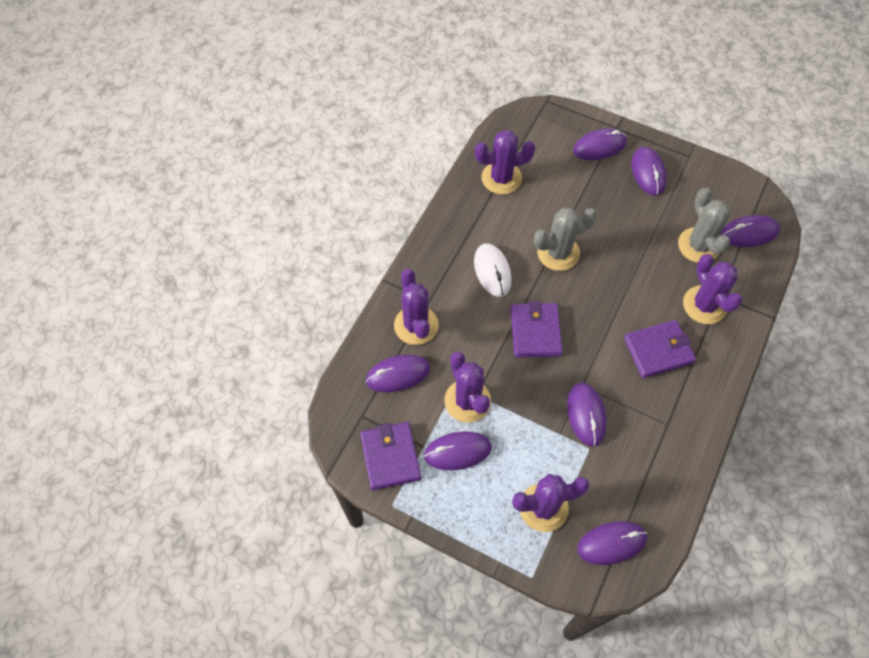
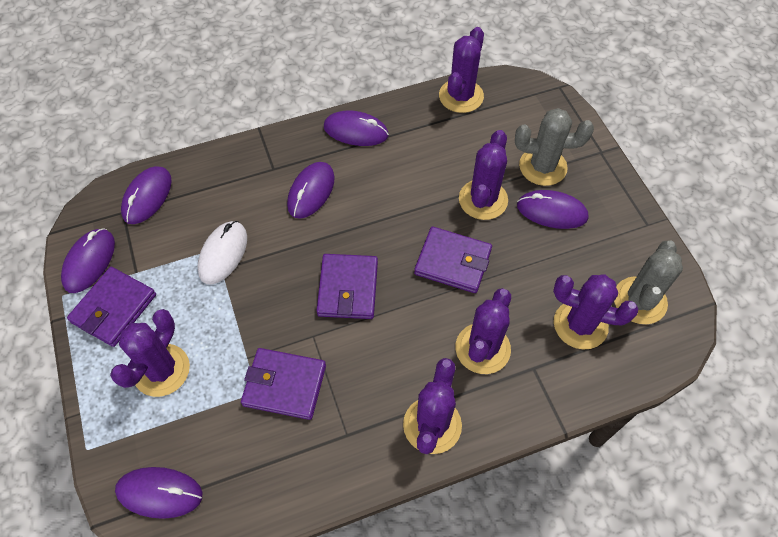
purple cactus: [394,269,439,345] [445,351,491,422] [475,130,535,194] [512,474,590,532] [683,254,742,324] = 5 -> [110,309,190,397] [403,358,462,454] [439,27,484,113] [456,288,511,374] [459,130,508,220] [553,274,638,349] = 6
purple mouse: [366,355,430,393] [424,431,492,470] [567,382,606,447] [573,128,627,160] [577,521,647,565] [631,147,667,196] [721,215,780,247] = 7 -> [61,228,115,293] [115,467,202,519] [121,166,172,224] [287,162,335,219] [324,110,389,146] [517,190,588,229] = 6
purple wallet: [360,422,421,490] [511,301,563,358] [624,320,696,378] = 3 -> [67,267,156,347] [241,348,326,420] [316,254,378,319] [414,227,492,293] = 4

